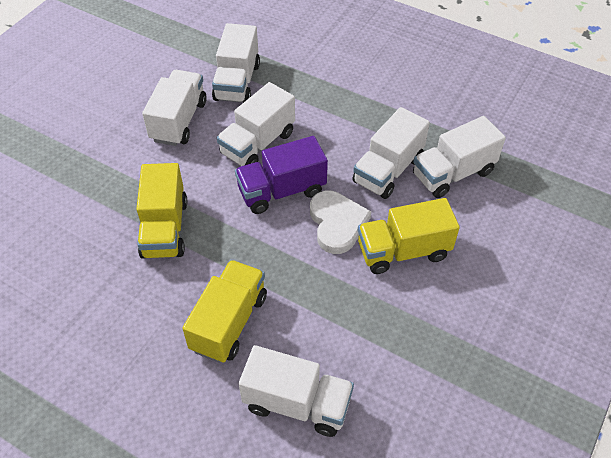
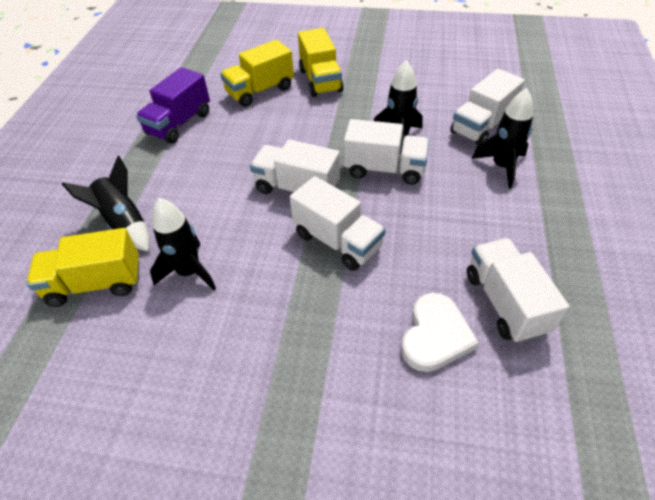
black rocket: none = 0 -> [62,156,150,252] [150,198,216,290] [374,60,423,155] [472,88,533,189] = 4
white truck: [142,70,207,146] [212,23,260,103] [217,82,295,166] [239,345,354,437] [352,107,430,199] [413,116,506,198] = 6 -> [250,139,340,194] [290,176,386,271] [344,119,429,185] [450,69,525,145] [467,238,569,343] = 5

